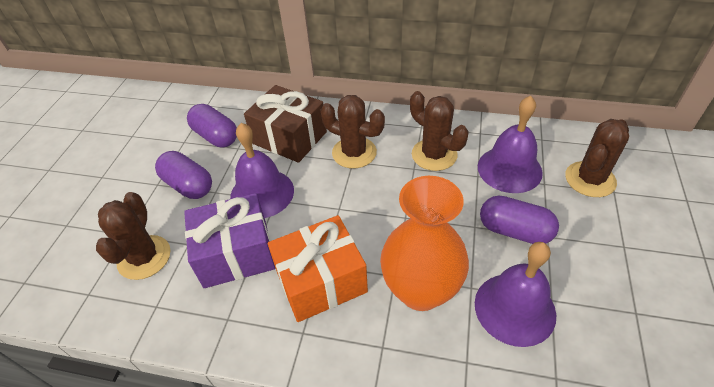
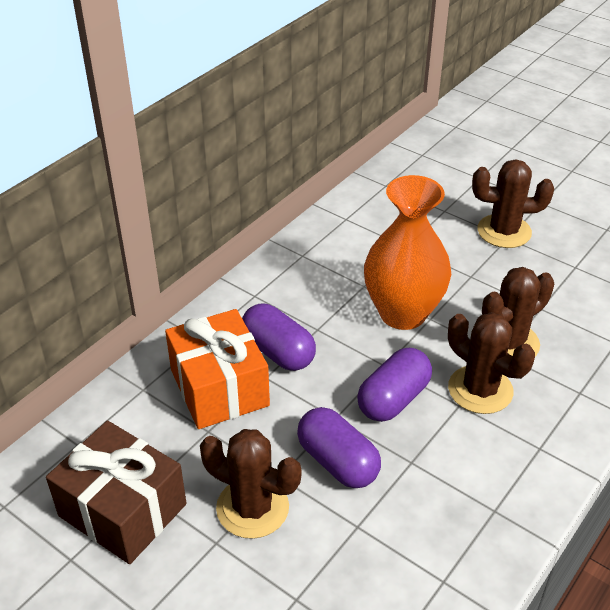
purple bell: [230,123,294,218] [475,242,556,347] [478,96,543,193] = 3 -> none = 0
purple gift: [184,193,275,288] = 1 -> none = 0

